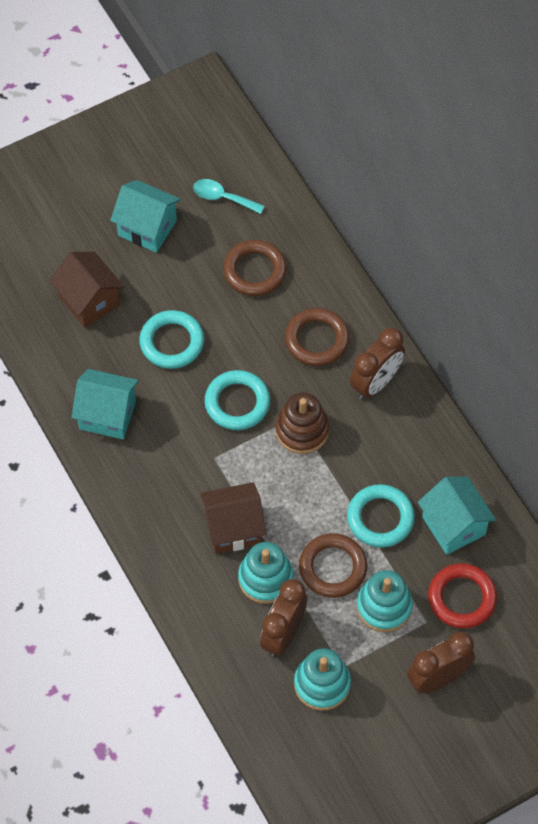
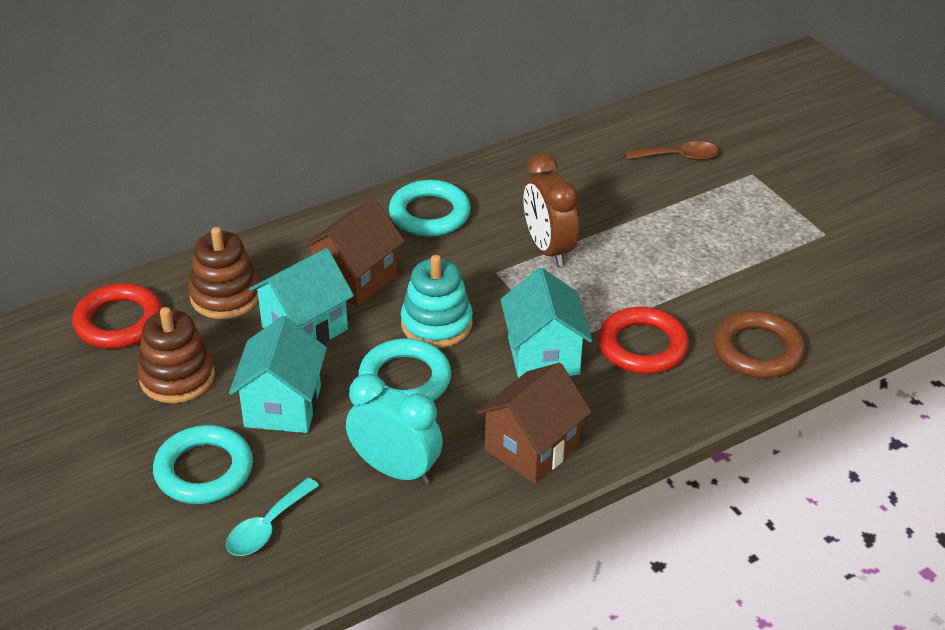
brown clock: [260,579,307,657] [350,327,405,400] [407,632,475,694] = 3 -> [523,154,579,267] = 1
brown ring: [223,240,287,296] [285,308,350,366] [299,533,367,598] = 3 -> [713,311,805,378] = 1
brown spoon: none = 0 -> [625,141,719,160] = 1
brown stacking toy: [276,392,329,454] = 1 -> [137,307,215,403] [188,227,260,319] = 2
red ring: [428,563,497,629] = 1 -> [72,283,163,349] [598,307,689,374] = 2
turquoise clock: none = 0 -> [346,374,443,485] = 1
turquoise stacking toy: [238,542,294,604] [294,648,351,711] [357,570,413,632] = 3 -> [401,255,473,348] = 1

